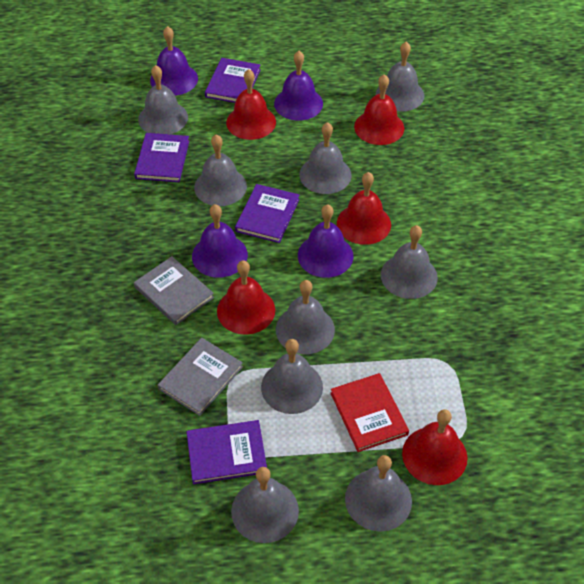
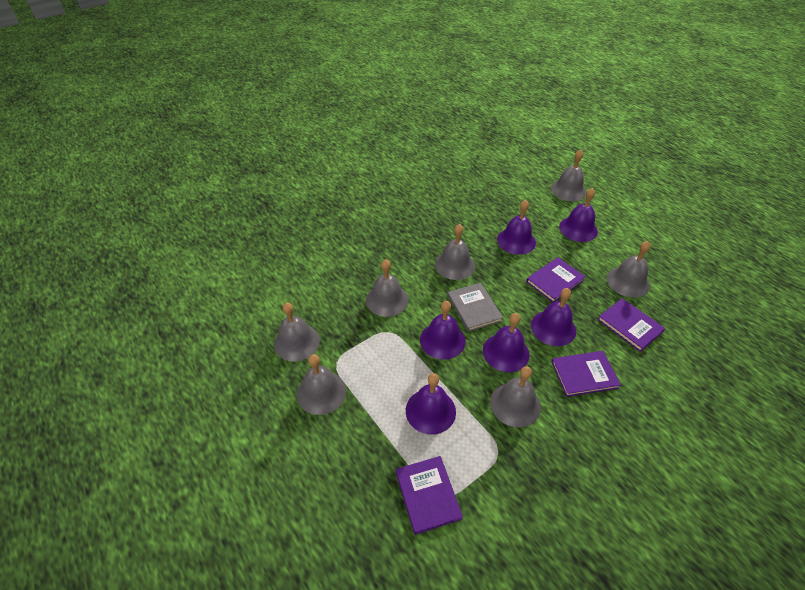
grey bell: [138,65,188,134] [194,134,247,206] [231,467,299,543] [261,339,323,414] [276,280,335,354] [299,122,352,194] [345,455,412,532] [376,42,424,111] [381,225,438,299] = 9 -> [274,303,320,361] [297,354,346,415] [366,259,409,317] [435,224,475,280] [490,366,541,428] [551,150,586,201] [607,241,651,298] = 7
grey book: [134,256,214,325] [158,338,243,416] = 2 -> [448,283,503,332] = 1
purple bell: [150,26,198,96] [192,204,248,278] [274,51,323,121] [298,204,353,278] = 4 -> [406,373,456,435] [420,301,465,360] [483,313,530,372] [497,200,536,255] [531,288,576,346] [559,188,598,242] = 6
red bell: [217,260,275,335] [226,69,276,140] [337,172,391,245] [354,74,404,145] [402,409,468,485] = 5 -> none = 0
red book: [330,373,409,452] = 1 -> none = 0

